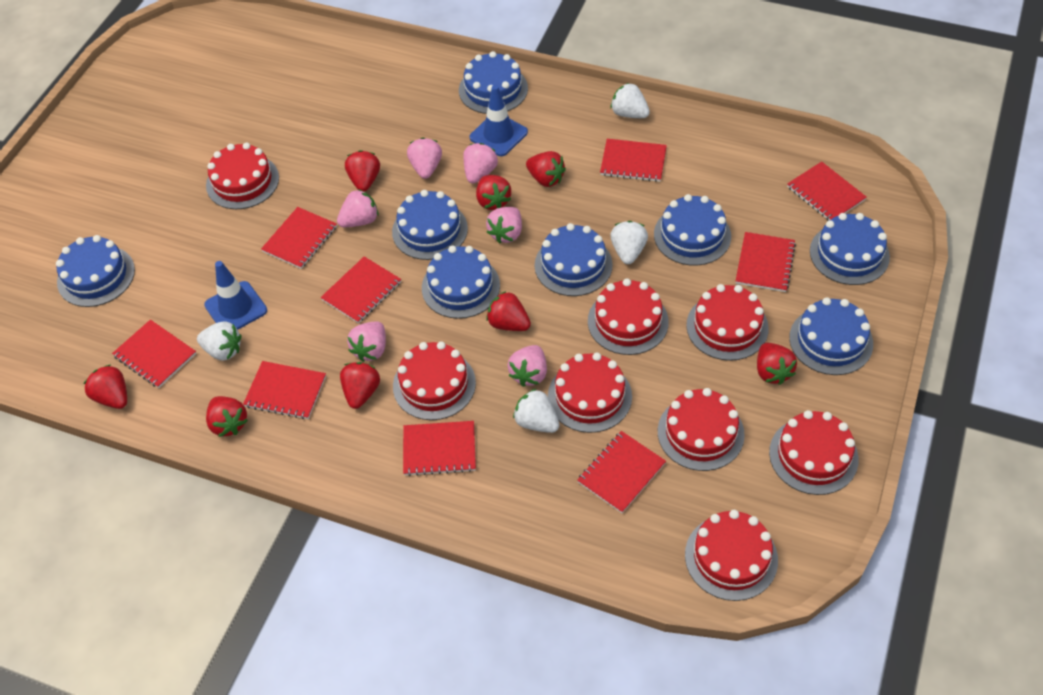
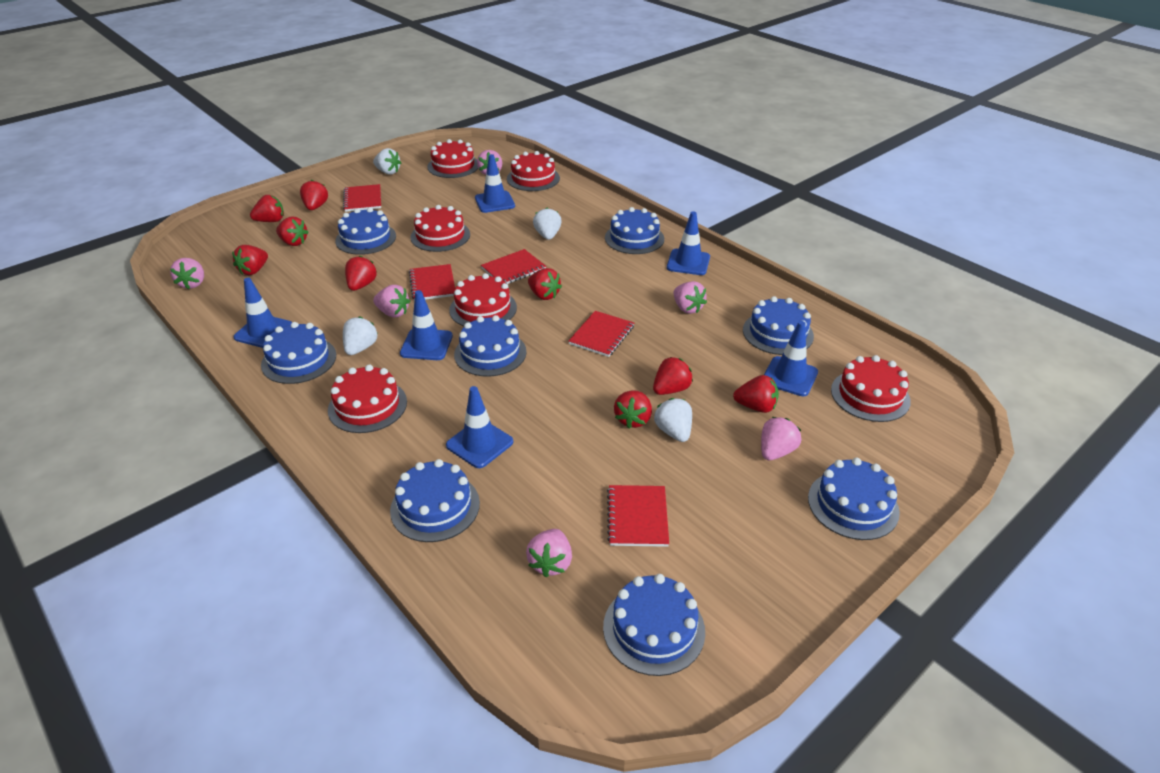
blue traffic cone: [204,261,267,330] [470,85,528,156] = 2 -> [234,278,292,348] [400,290,453,360] [446,386,513,468] [475,154,515,213] [667,211,710,275] [764,321,818,396] = 6
red cake: [206,143,279,209] [393,341,476,420] [548,353,632,433] [588,278,669,355] [658,388,745,471] [685,510,778,601] [686,284,769,361] [769,410,859,495] = 8 -> [328,365,407,433] [410,205,470,252] [427,139,478,178] [449,273,517,326] [507,151,560,191] [831,355,911,422] = 6
red notebook: [112,320,196,388] [243,361,326,419] [261,207,337,269] [321,256,401,323] [403,421,476,476] [577,431,666,513] [600,139,667,182] [736,232,796,292] [787,161,867,220] = 9 -> [343,184,381,212] [409,264,455,300] [481,249,546,284] [569,311,634,357] [607,485,669,547] = 5
red strawberry: [84,365,127,409] [206,396,248,437] [340,362,380,409] [345,150,380,192] [476,175,511,210] [486,291,531,331] [526,151,566,187] [757,343,797,385] = 8 -> [232,245,268,275] [250,195,284,222] [276,217,309,246] [300,180,328,210] [345,255,377,291] [528,268,562,300] [614,390,652,429] [653,357,693,395] [733,375,779,413] = 9

